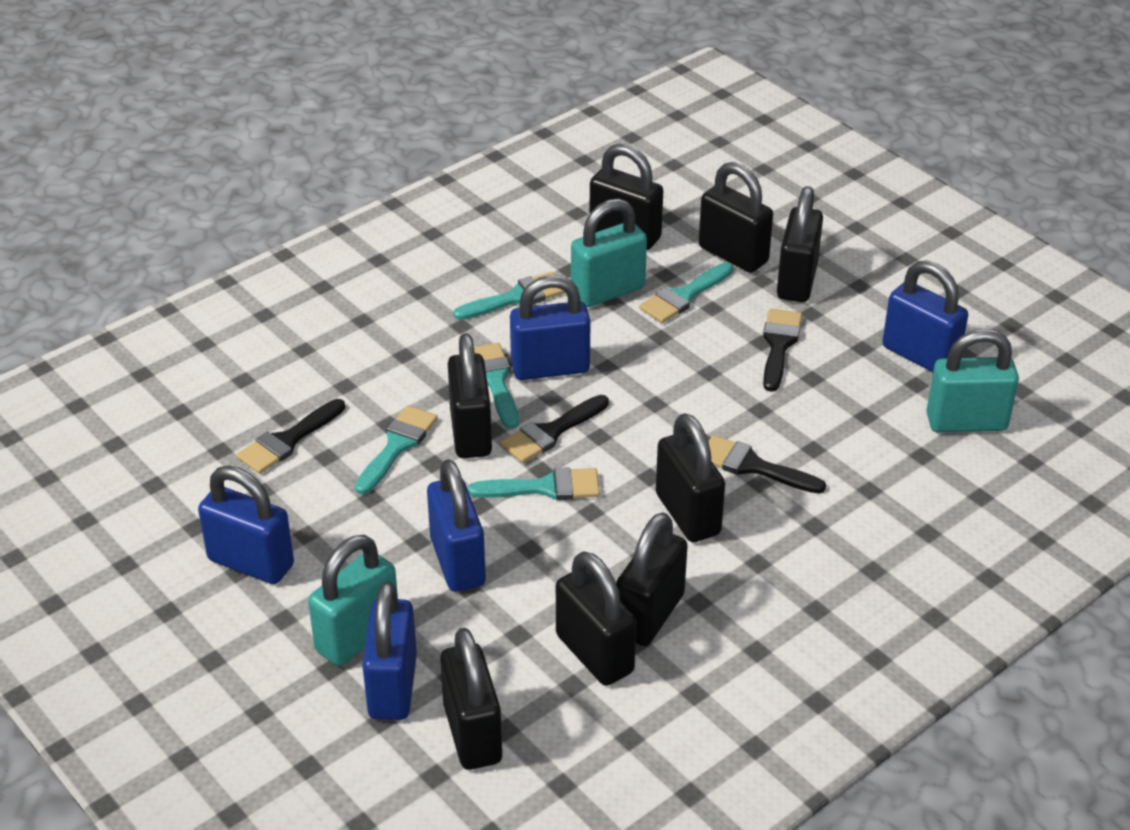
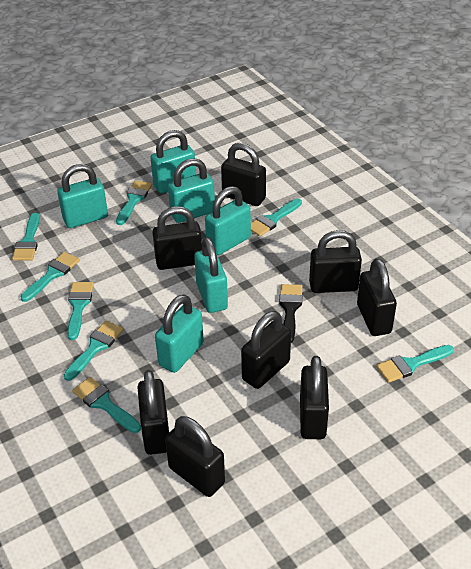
black brush: [236,399,345,474] [500,395,609,463] [708,435,826,494] [763,309,802,392] = 4 -> [279,284,302,343] = 1
blue padlock: [198,466,294,584] [362,581,417,720] [427,459,486,592] [510,275,591,380] [882,260,968,372] = 5 -> none = 0
turquoise brush: [355,405,438,494] [453,272,565,320] [468,467,600,500] [474,343,519,429] [639,262,733,323] = 5 -> [12,213,40,261] [20,252,80,302] [64,321,124,381] [67,282,94,340] [72,377,141,433] [116,180,152,225] [251,198,302,237] [376,345,454,383] = 8
turquoise padlock: [308,535,398,666] [571,198,647,307] [926,329,1019,433] = 3 -> [57,164,108,228] [150,130,196,193] [155,294,204,373] [168,158,215,223] [194,237,228,313] [205,186,251,255] = 6

